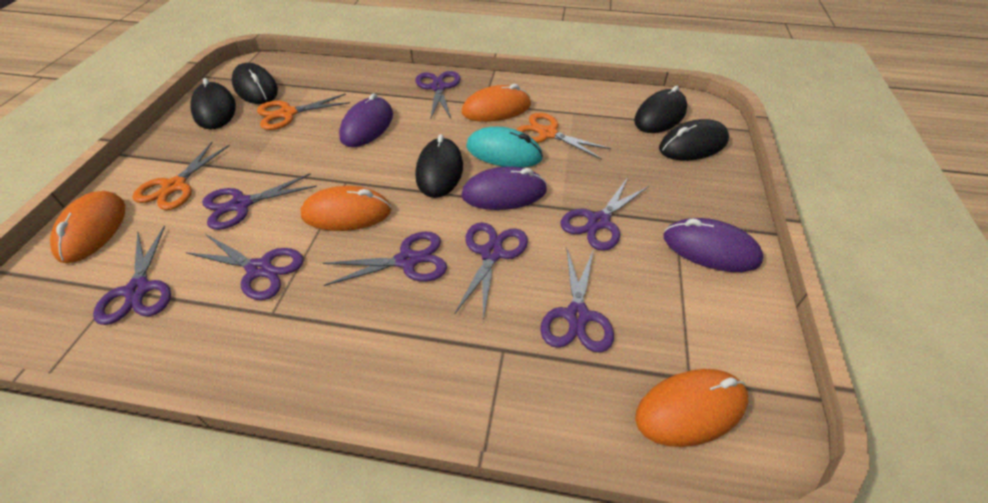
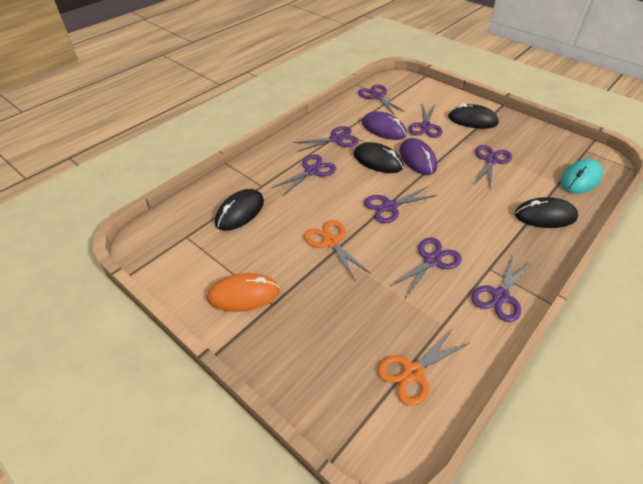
black mouse: [190,78,236,130] [232,63,278,104] [416,134,463,198] [634,86,687,133] [659,119,729,160] = 5 -> [215,189,264,231] [354,142,403,173] [448,103,499,129] [515,197,578,228] = 4
orange mouse: [50,191,125,263] [301,186,391,231] [462,84,531,122] [635,369,748,447] = 4 -> [207,273,280,312] = 1
orange scissors: [132,142,230,210] [257,94,350,130] [516,113,611,160] = 3 -> [304,220,371,280] [378,330,469,406] = 2
purple mouse: [339,93,393,147] [461,166,547,210] [664,218,763,272] = 3 -> [362,111,407,140] [399,138,437,175] = 2

